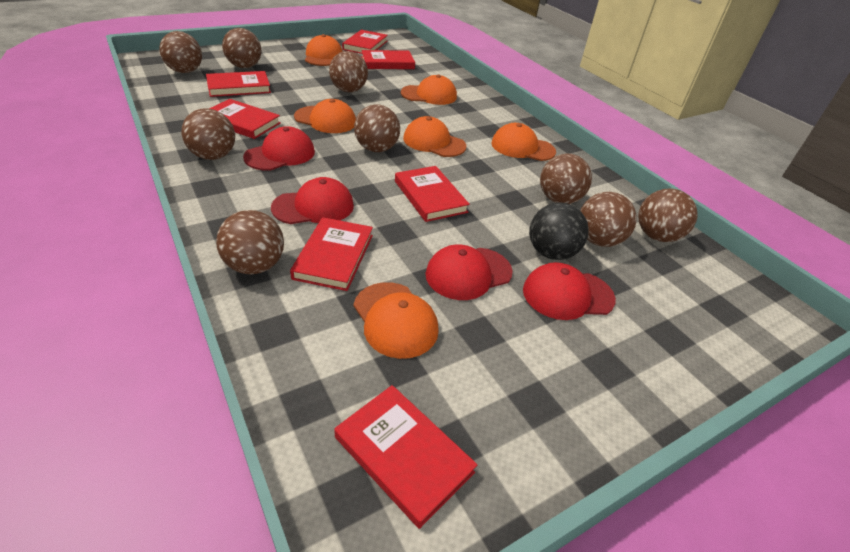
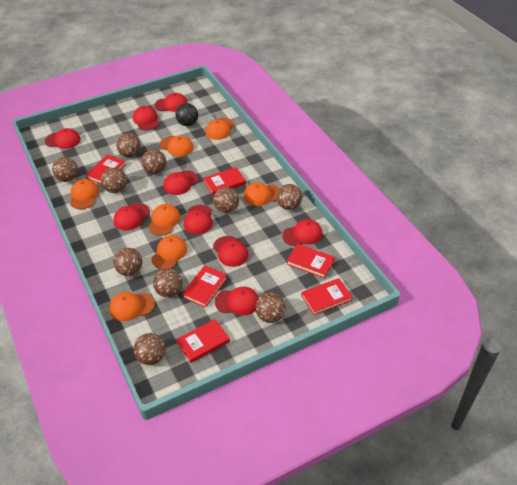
brown ball: [159,31,202,73] [182,108,235,160] [216,210,284,274] [222,28,261,68] [329,51,368,92] [354,105,400,152] [540,154,592,204] [580,192,637,247] [638,188,698,242] = 9 -> [52,157,78,182] [101,168,127,193] [113,248,142,276] [116,133,141,157] [133,333,166,365] [142,149,167,174] [153,268,182,297] [213,187,239,213] [255,293,286,323] [276,184,302,210] = 10
orange cap: [294,99,356,133] [305,34,343,66] [354,282,439,359] [401,75,457,105] [403,116,466,157] [491,123,556,161] = 6 -> [70,179,99,209] [109,292,155,321] [148,204,180,236] [151,235,187,269] [160,135,193,157] [205,118,234,140] [243,183,280,206] = 7
red book: [206,71,271,97] [209,99,281,139] [290,217,373,291] [334,385,478,529] [342,30,388,54] [361,50,415,69] [395,166,470,222] = 7 -> [86,154,126,184] [176,319,230,363] [182,265,227,308] [204,167,246,195] [287,244,335,278] [301,278,352,315] = 6
red cap: [243,126,315,171] [271,177,354,224] [425,244,513,300] [523,262,616,320] = 4 -> [45,128,81,149] [113,203,150,230] [133,106,159,130] [154,93,188,112] [164,170,198,195] [184,205,213,234] [213,236,248,267] [215,287,259,316] [282,219,322,246] = 9

